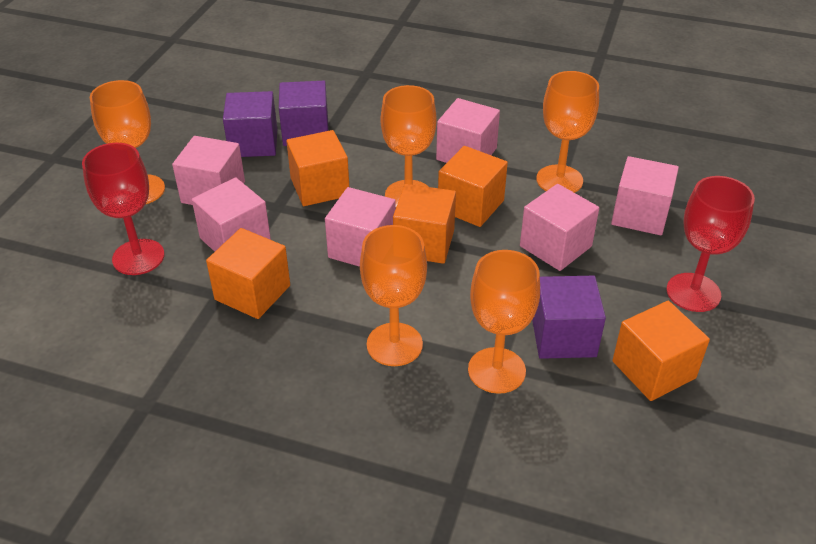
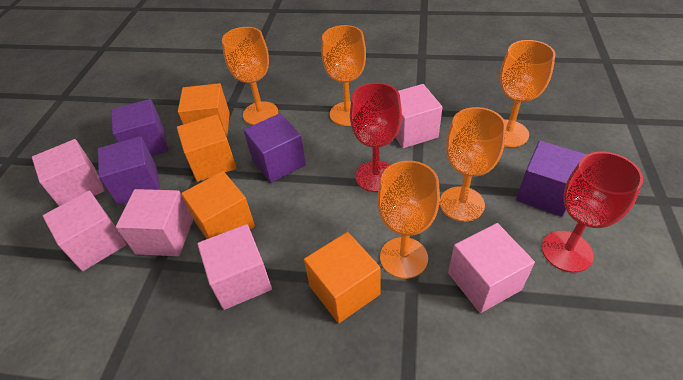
orange cube: [206,228,290,319] [286,130,349,206] [393,184,456,264] [438,146,508,227] [612,301,710,401] = 5 -> [177,115,237,182] [178,83,230,137] [181,171,255,239] [304,232,381,323] = 4
purple cube: [223,91,277,157] [279,81,329,146] [532,276,606,359] = 3 -> [98,136,160,205] [111,99,168,156] [244,113,306,183] [516,141,587,217] = 4

